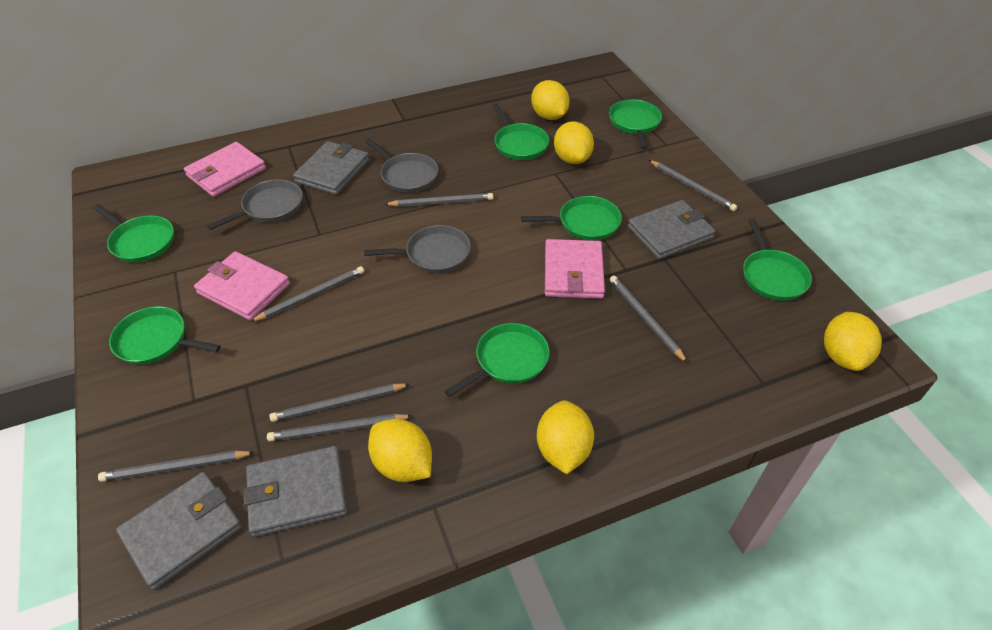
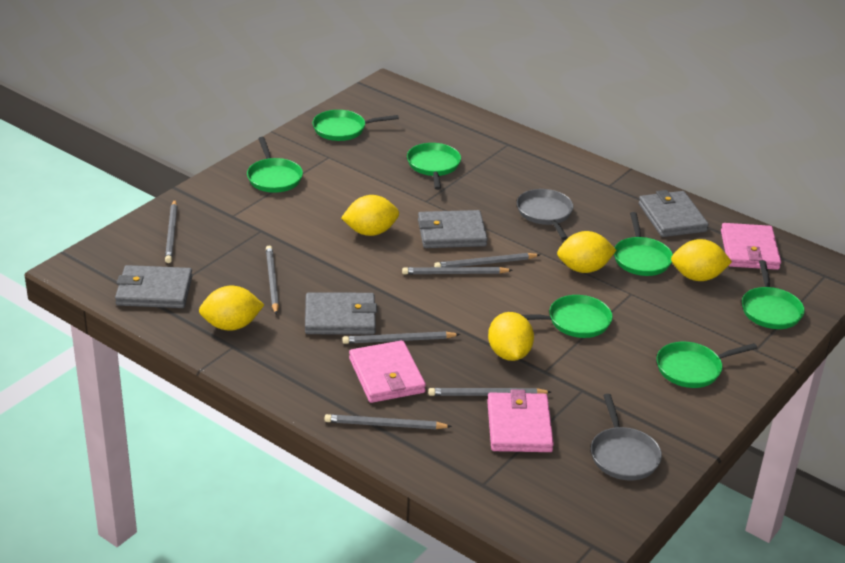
grey pan: [207,179,303,230] [364,225,471,273] [365,139,438,193] = 3 -> [517,189,573,240] [591,394,662,480] = 2

